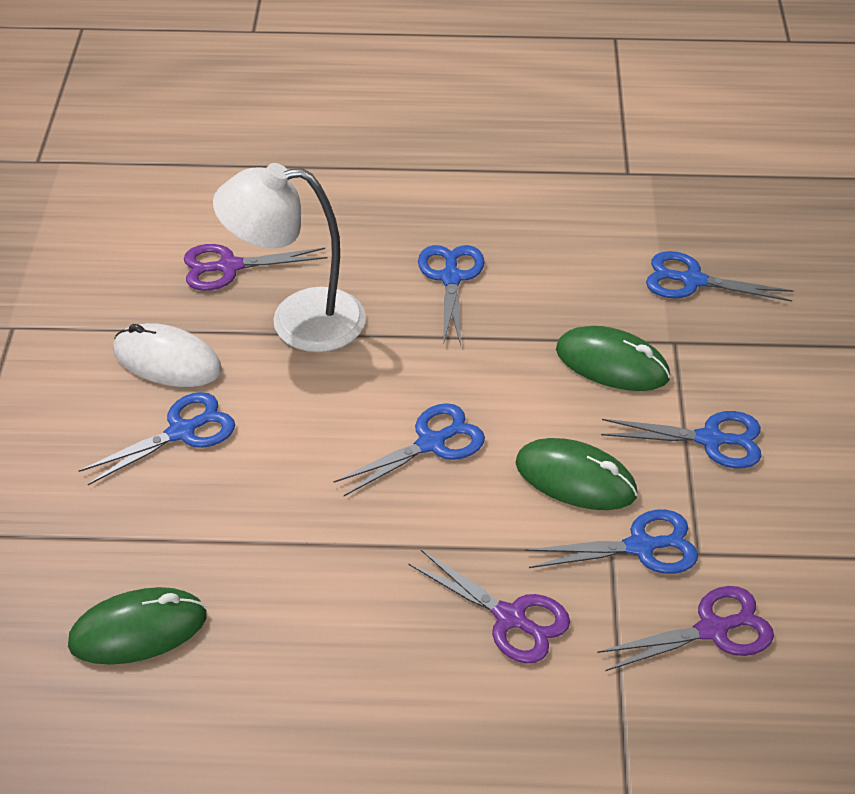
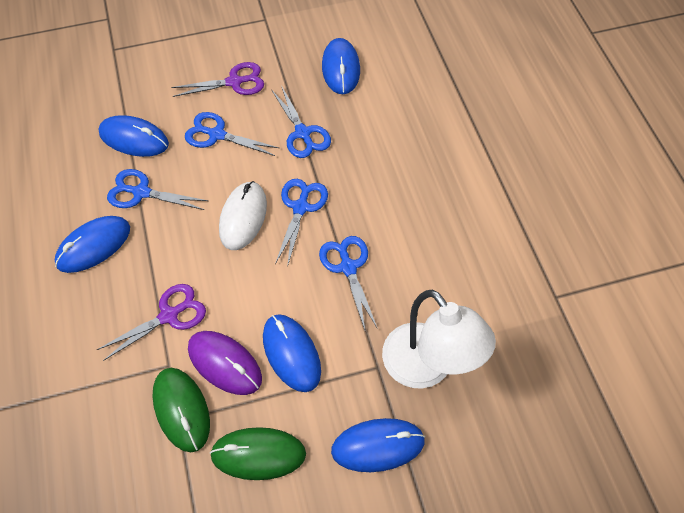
blue mouse: none = 0 -> [55,216,130,273] [99,115,169,157] [263,314,321,392] [322,38,360,94] [331,418,425,472] = 5
blue scissors: [79,392,235,485] [333,403,485,496] [418,245,485,345] [525,509,698,574] [601,411,762,468] [646,251,794,302] = 6 -> [107,169,208,210] [185,112,279,156] [272,85,331,158] [275,179,328,268] [319,236,378,330] = 5
green mouse: [68,587,207,665] [515,438,638,510] [556,326,670,391] = 3 -> [152,368,210,452] [210,427,306,480] = 2
purple mouse: none = 0 -> [188,331,262,395] = 1
purple scissors: [184,244,327,291] [408,550,570,664] [597,586,774,671] = 3 -> [97,284,206,361] [171,62,264,97] = 2

